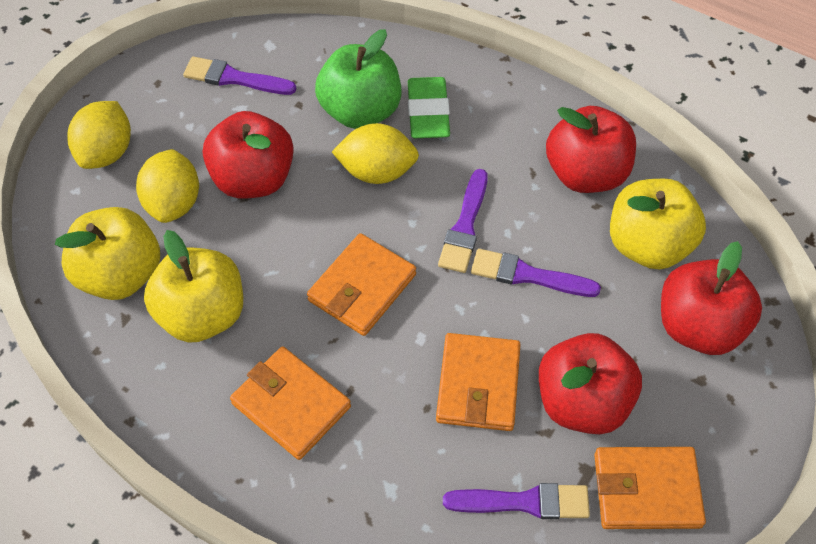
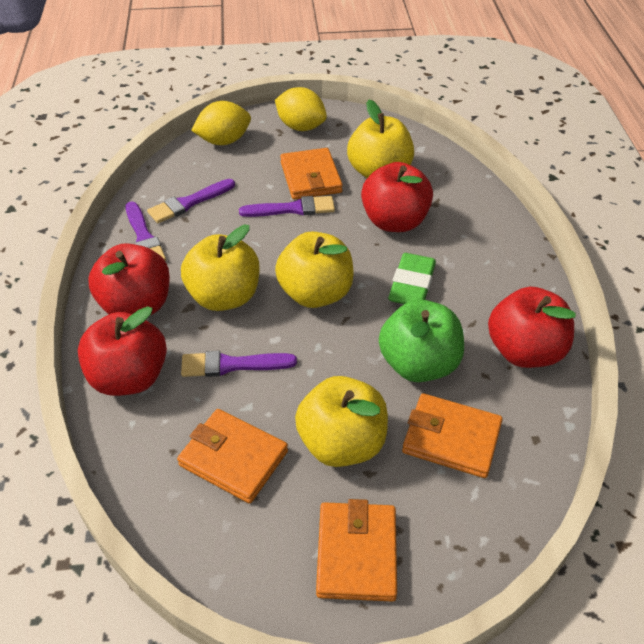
yellow apple: [55,207,160,300] [144,230,243,343] [610,179,706,269] = 3 -> [181,225,260,311] [275,232,354,308] [295,376,388,467] [347,100,414,178] = 4
yellow lemon: [67,101,131,169] [136,149,199,223] [332,123,419,184] = 3 -> [191,101,251,145] [275,87,327,131] = 2

